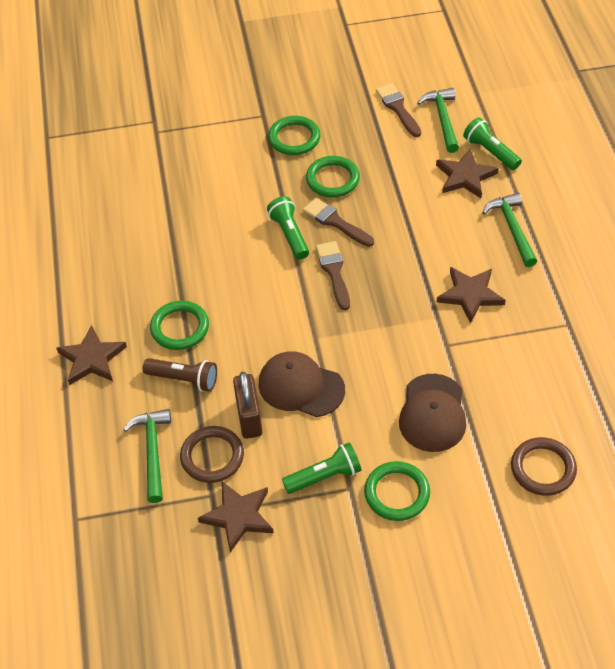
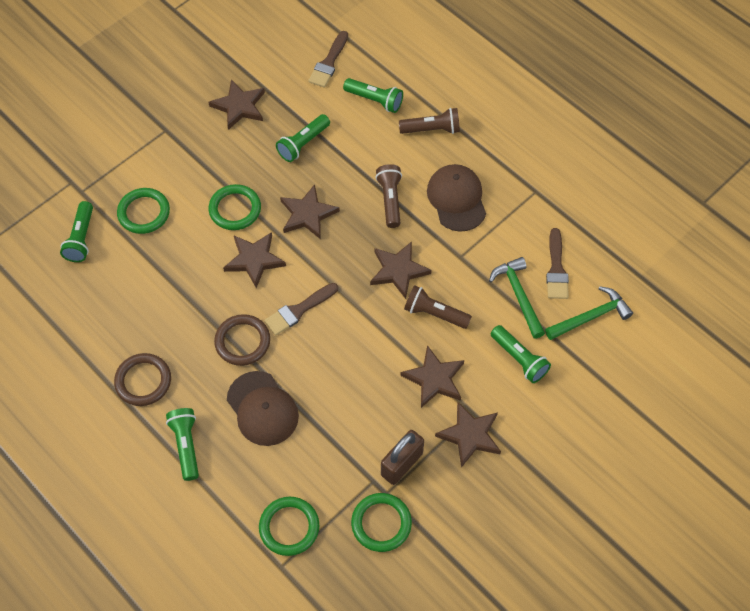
brown flashlight: [143,358,217,392] = 1 -> [375,164,402,228] [399,108,460,134] [404,285,472,329] = 3
brown star: [57,325,127,385] [198,481,274,553] [436,148,499,198] [437,267,506,323] = 4 -> [208,79,265,130] [223,232,286,288] [280,184,340,239] [370,241,432,299] [400,345,464,408] [435,402,501,468] = 6
green flashlight: [267,196,309,260] [282,442,361,494] [463,117,522,170] = 3 -> [60,201,93,262] [166,408,199,481] [276,114,330,162] [343,78,403,113] [491,325,551,383] = 5
green hammer: [123,409,171,503] [417,88,459,153] [482,193,537,267] = 3 -> [489,257,545,339] [545,286,633,340] = 2

